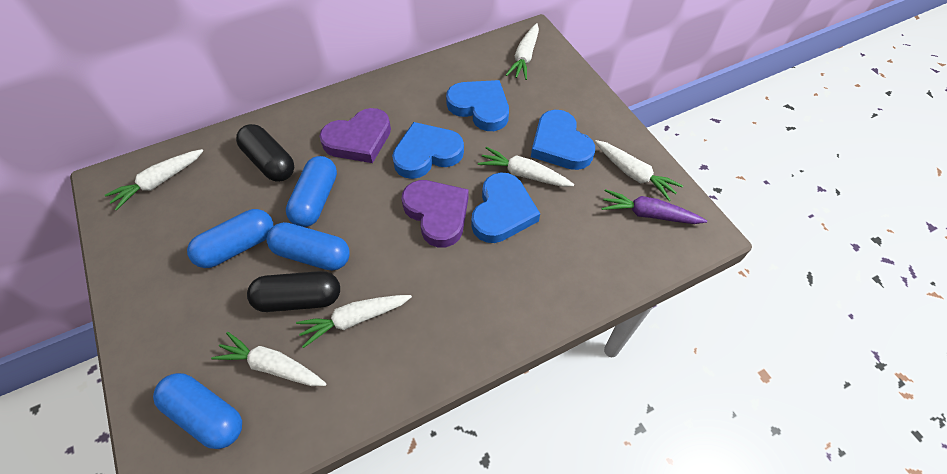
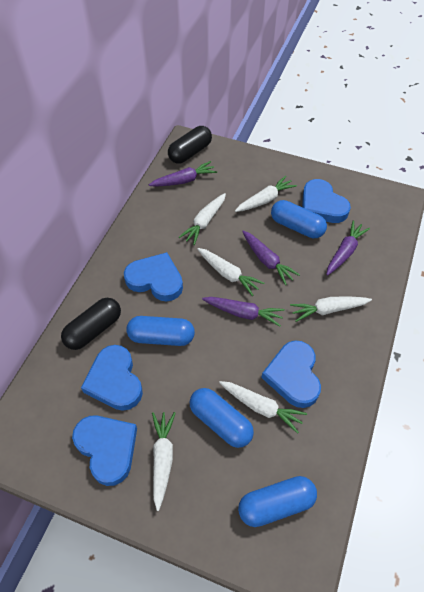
blue heart: [392,122,464,179] [446,80,509,131] [472,172,540,243] [531,110,595,170] = 4 -> [72,415,137,486] [81,345,143,411] [124,252,183,301] [261,340,321,408] [302,179,351,223] = 5
purple carrot: [602,189,707,224] = 1 -> [149,161,217,187] [202,297,284,327] [242,231,300,285] [326,220,370,276] = 4
purple heart: [319,108,391,163] [401,180,469,247] = 2 -> none = 0

